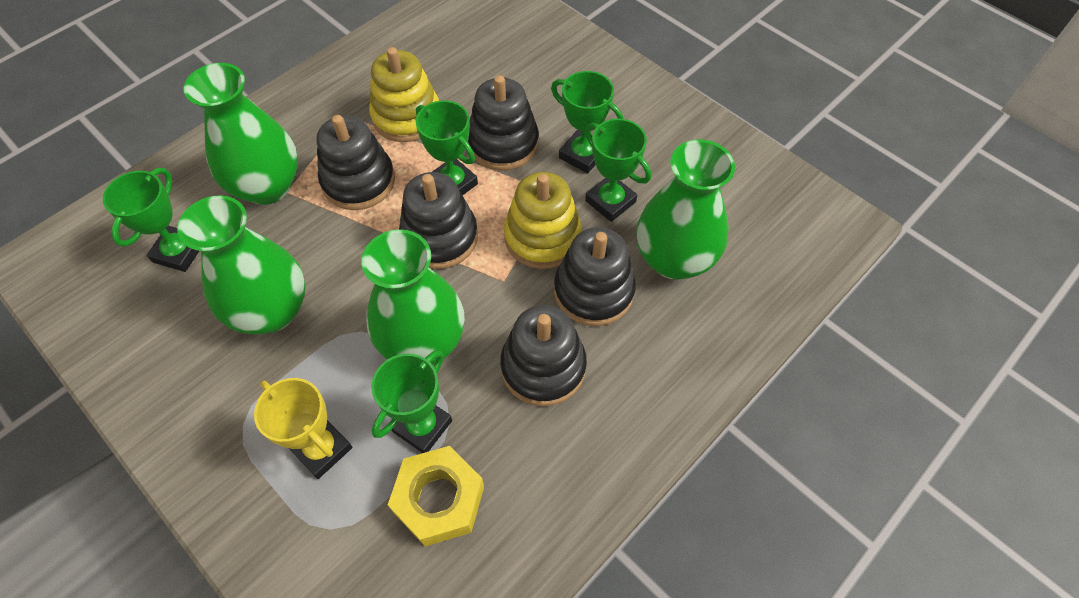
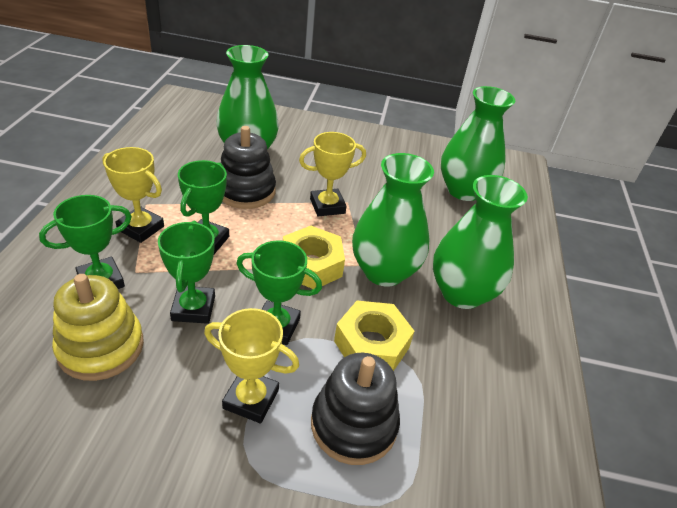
black stacking toy: [316,115,395,210] [399,172,478,269] [468,75,539,171] [500,305,587,406] [554,227,636,326] = 5 -> [220,126,276,209] [311,353,400,465] = 2
green trophy: [103,168,199,272] [371,350,452,453] [416,100,478,195] [551,71,623,173] [585,119,651,222] = 5 -> [39,195,132,289] [158,221,215,324] [178,160,229,254] [236,240,322,345] = 4
yellow nut: [388,446,484,546] = 1 -> [283,226,345,289] [334,301,414,371] = 2
yellow stacking toy: [369,47,439,142] [504,172,582,269] = 2 -> [52,274,144,381] = 1
yellow trophy: [254,378,352,479] = 1 -> [102,147,164,243] [204,308,299,424] [299,132,366,217] = 3

